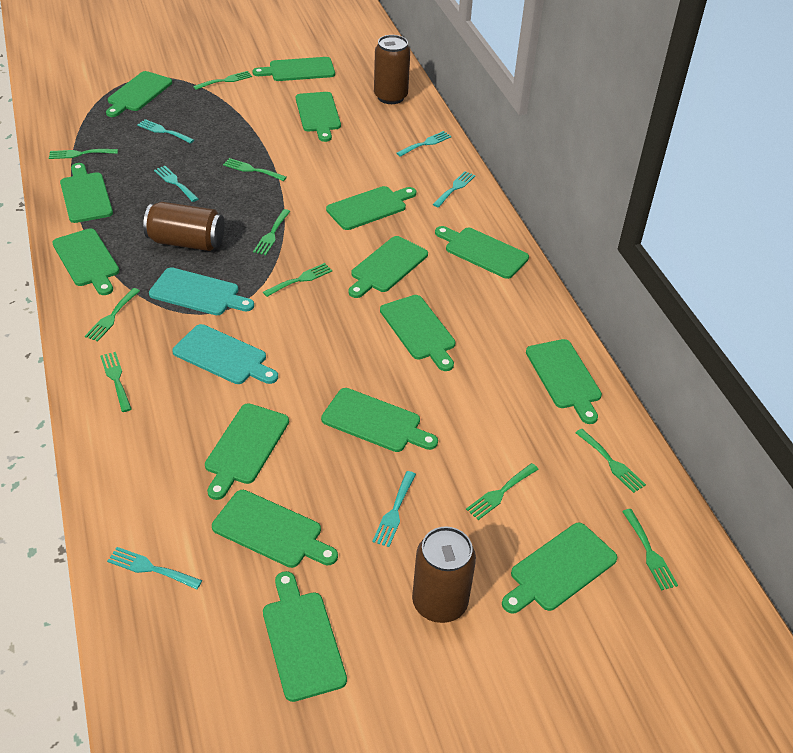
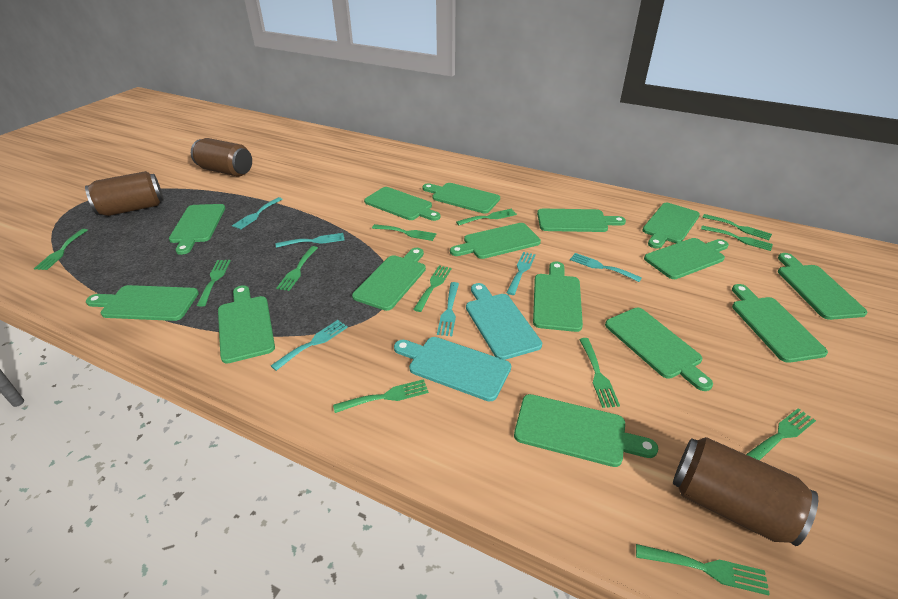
green fork: [49,149,118,159] [85,288,140,342] [100,352,131,412] [193,71,252,90] [223,158,287,181] [253,209,291,255] [263,263,332,297] [466,463,539,520] [575,429,646,493] [622,509,678,590] = 10 -> [34,229,88,270] [197,260,231,306] [276,246,318,291] [333,379,429,413] [372,224,436,241] [413,265,452,312] [456,209,517,225] [579,338,620,408] [636,544,770,595] [701,225,773,251] [702,214,772,240] [746,408,816,461] = 12

